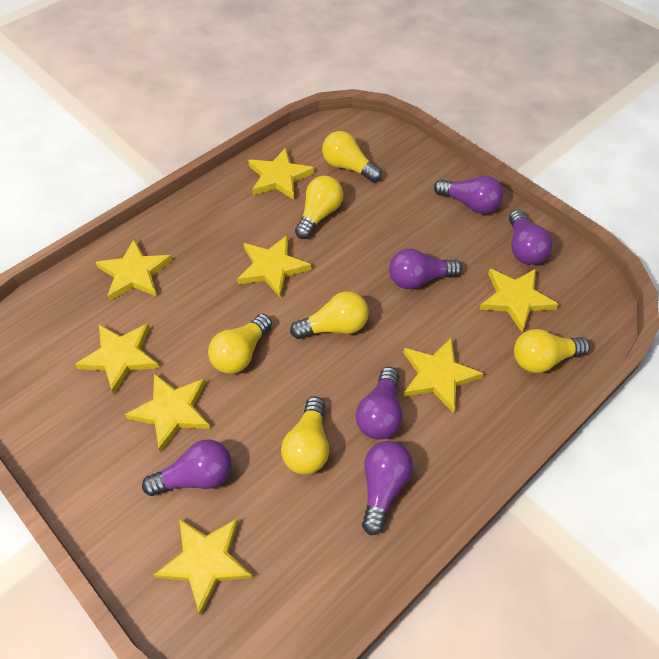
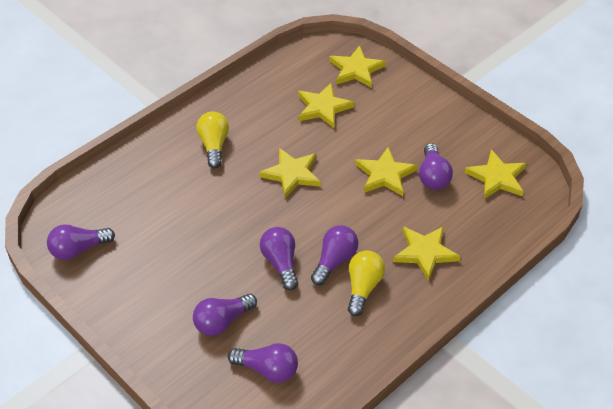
yellow light bulb: [208,314,272,374] [281,397,329,474] [290,292,369,339] [295,176,343,239] [322,131,382,182] [514,329,590,373] = 6 -> [197,111,229,168] [348,250,385,316] = 2
yellow star: [75,324,159,394] [95,239,172,301] [125,373,211,452] [154,518,253,615] [237,235,311,298] [248,148,314,200] [403,337,484,413] [479,269,559,332] = 8 -> [259,148,321,198] [298,83,354,128] [329,46,386,88] [355,147,418,196] [393,226,461,281] [465,149,527,199] = 6

